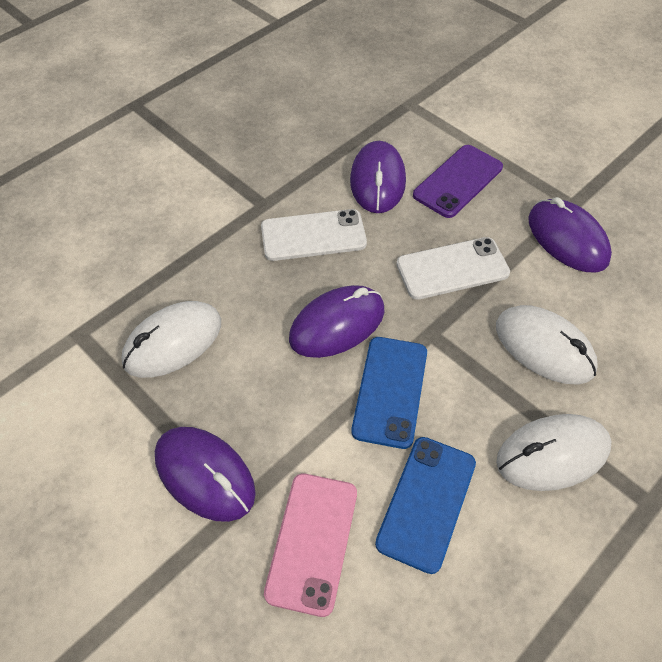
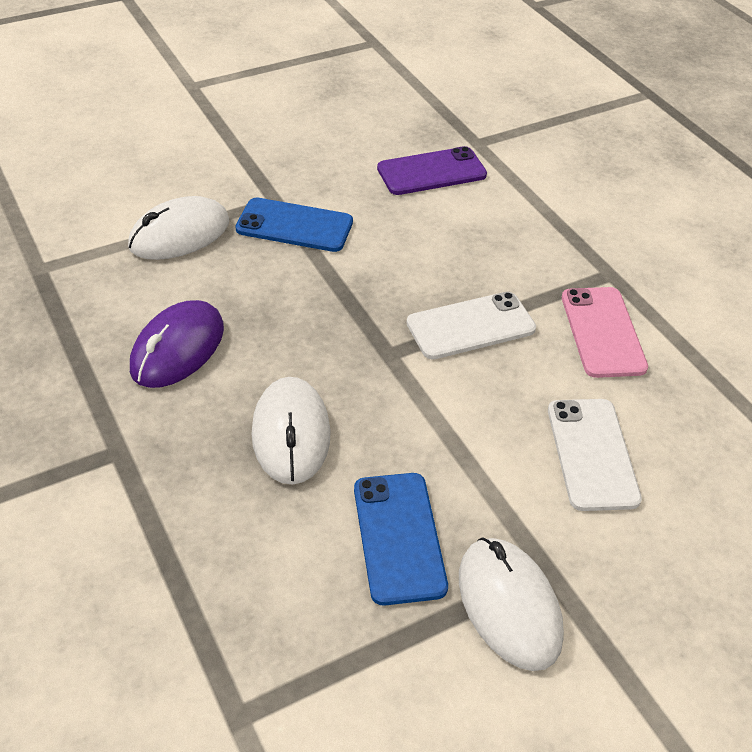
purple mouse: [155,427,256,522] [289,285,384,358] [350,141,406,213] [528,197,612,272] = 4 -> [130,300,224,388] = 1

